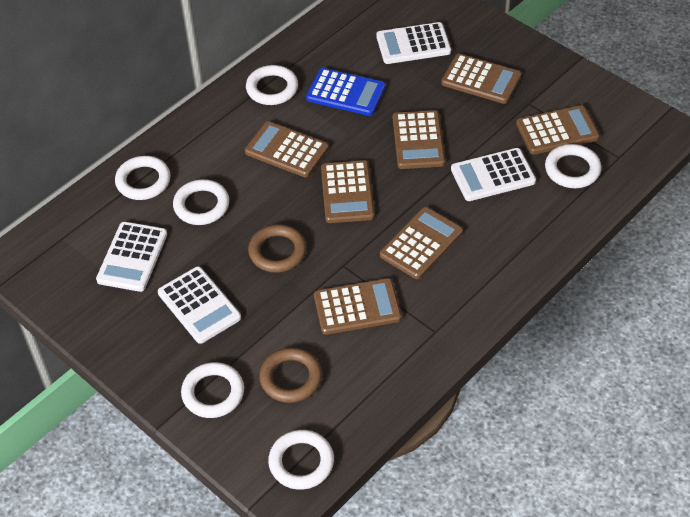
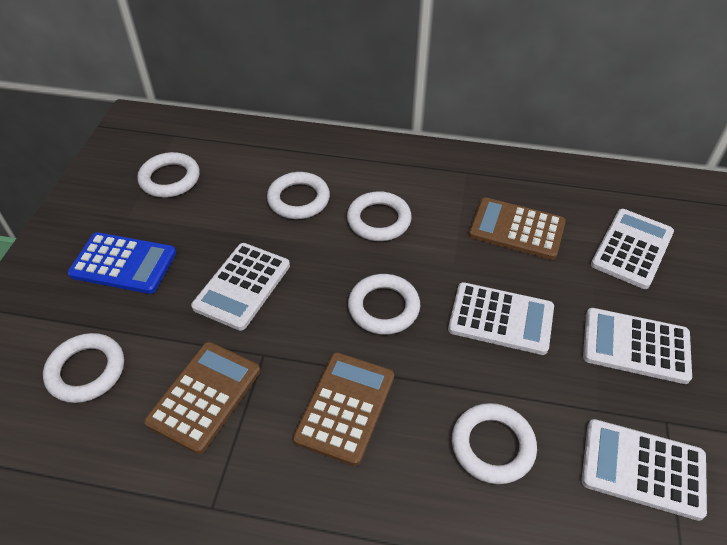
brown calculator: [245,121,329,177] [314,278,401,335] [321,160,374,223] [380,207,463,279] [393,110,445,169] [441,54,521,104] [516,105,599,155] = 7 -> [144,342,260,454] [293,352,394,466] [469,197,566,260] = 3
brown ring: [248,224,306,273] [259,348,322,403] = 2 -> none = 0
white calculator: [96,222,167,292] [158,266,241,344] [376,22,451,64] [451,148,536,201] = 4 -> [191,243,290,331] [448,282,554,355] [581,419,707,521] [583,308,692,384] [591,209,674,289] = 5

